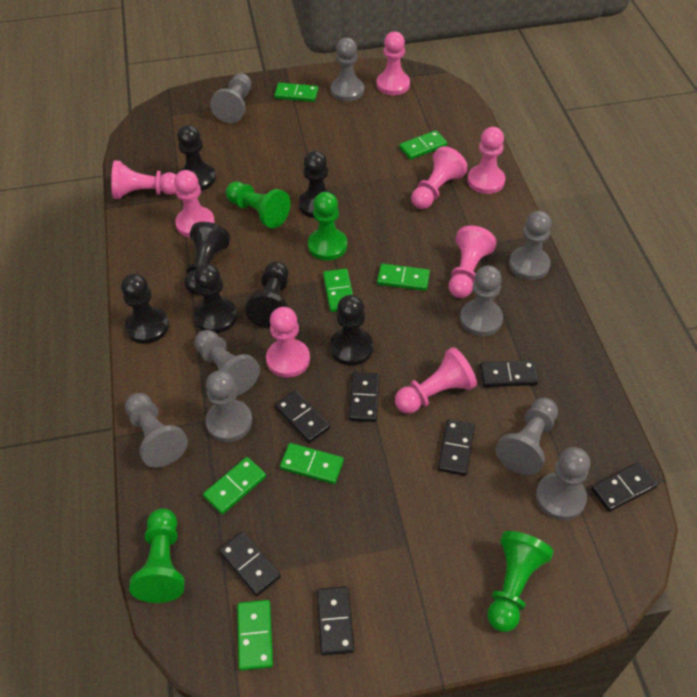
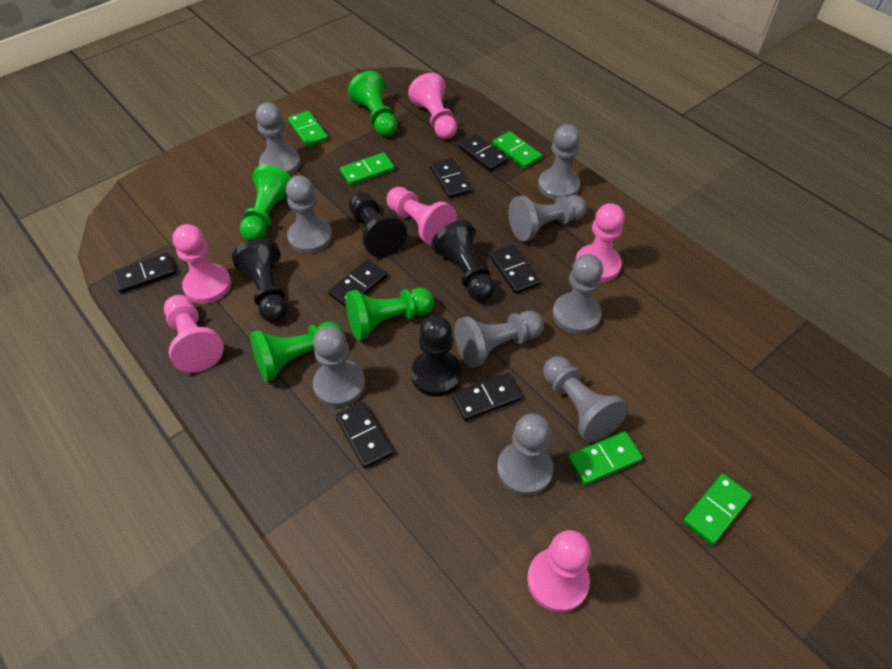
black pawn: [121,274,169,344] [177,125,216,191] [184,222,231,294] [194,263,237,333] [245,261,289,329] [299,151,336,218] [330,295,373,366] = 7 -> [232,238,288,323] [349,192,407,257] [411,315,462,397] [432,220,495,302] = 4
green domino: [203,457,266,514] [237,600,273,671] [274,83,318,102] [280,443,344,484] [323,269,353,312] [377,264,430,291] [399,130,447,160] = 7 -> [288,111,328,147] [340,152,395,186] [492,131,542,169] [568,431,643,485] [683,474,752,545] = 5
pink pawn: [111,160,176,199] [174,170,215,238] [266,307,310,378] [377,32,410,95] [395,347,477,414] [411,146,468,209] [449,225,497,298] [468,127,505,194] = 8 -> [164,295,224,373] [173,224,231,304] [387,187,457,246] [408,73,457,139] [527,530,591,612] [576,203,625,282] = 6

